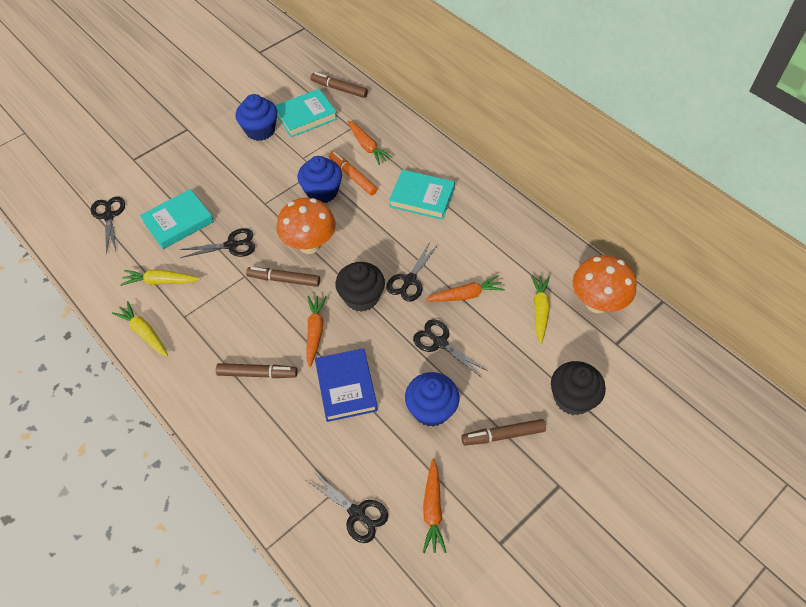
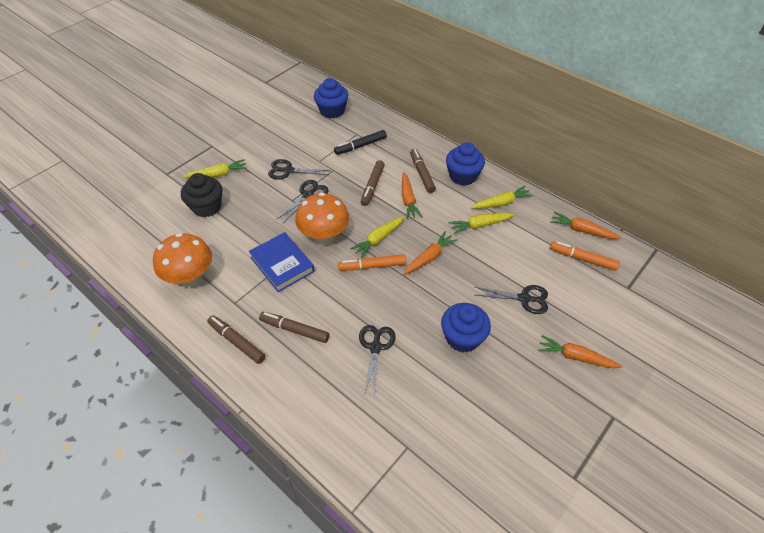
black cupcake: [335,262,385,312] [551,361,606,415] = 2 -> [181,173,222,217] = 1
black marker: none = 0 -> [334,130,387,155] = 1
black scissors: [91,197,125,254] [180,228,255,258] [306,471,388,543] [386,242,438,302] [413,319,488,378] = 5 -> [268,159,330,179] [276,180,329,223] [359,325,395,396] [475,285,548,314] = 4
orange marker: [329,151,377,195] = 1 -> [338,254,406,271] [550,241,620,271] = 2
turquoise book: [140,189,214,249] [275,89,337,137] [389,169,455,220] = 3 -> none = 0
yellow carrot: [112,301,168,357] [120,270,200,286] [531,275,550,344] = 3 -> [183,159,247,178] [350,216,404,258] [449,213,514,234] [471,186,533,209] = 4

